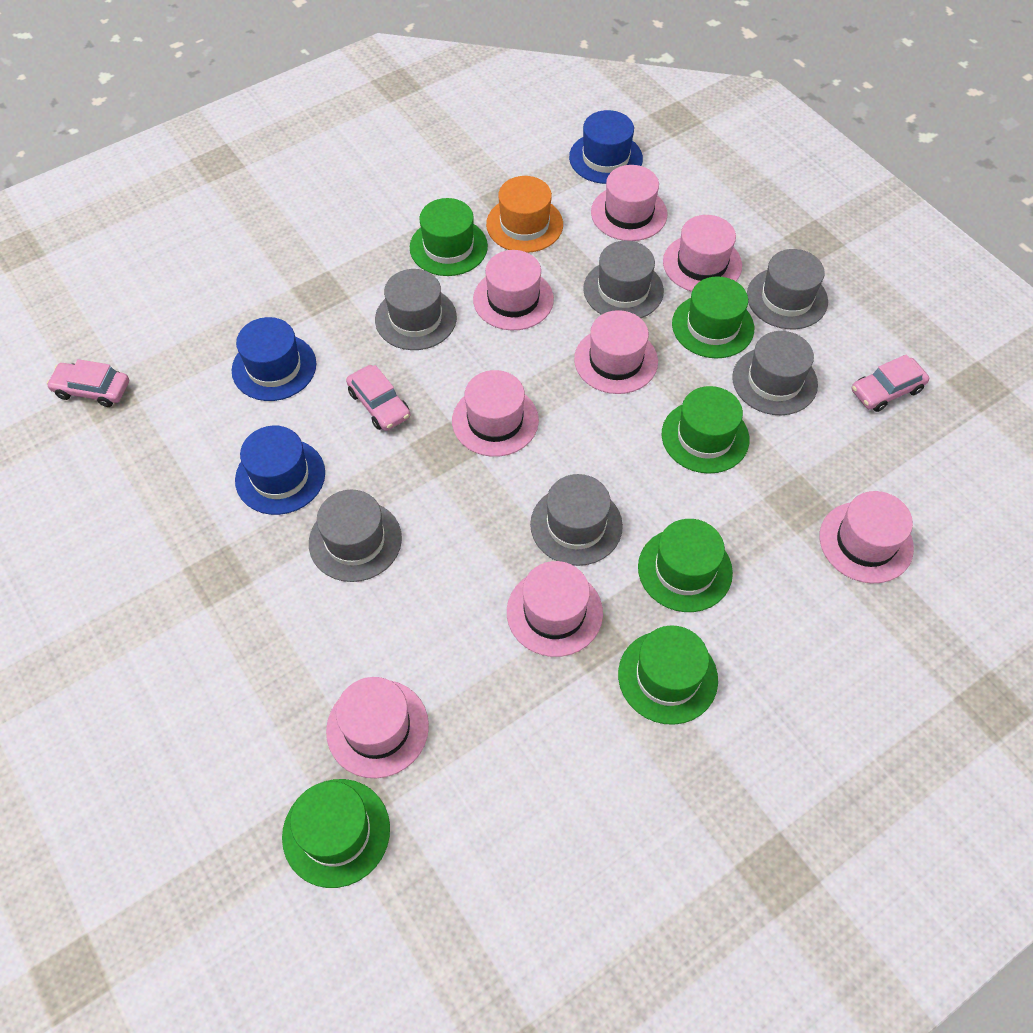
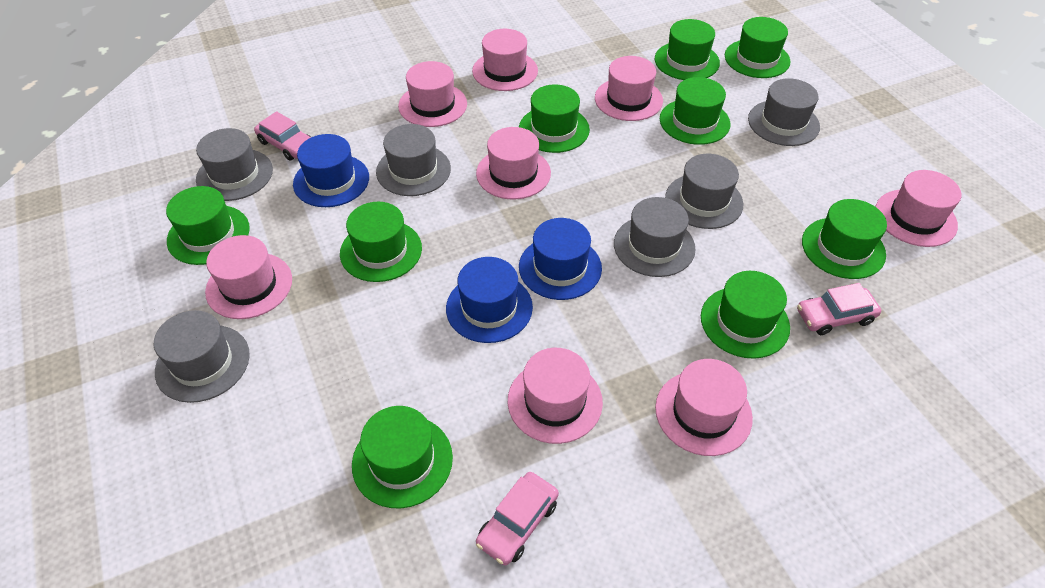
green hat: [282,779,390,888] [410,198,488,276] [618,625,718,725] [638,519,733,612] [662,386,750,474] [672,276,754,358] = 6 -> [166,186,250,265] [340,202,422,282] [352,406,453,508] [519,84,590,153] [654,19,720,80] [660,77,730,145] [701,271,790,359] [725,17,790,78] [802,199,887,279] = 9
orange hat: [486,176,563,253] = 1 -> none = 0

